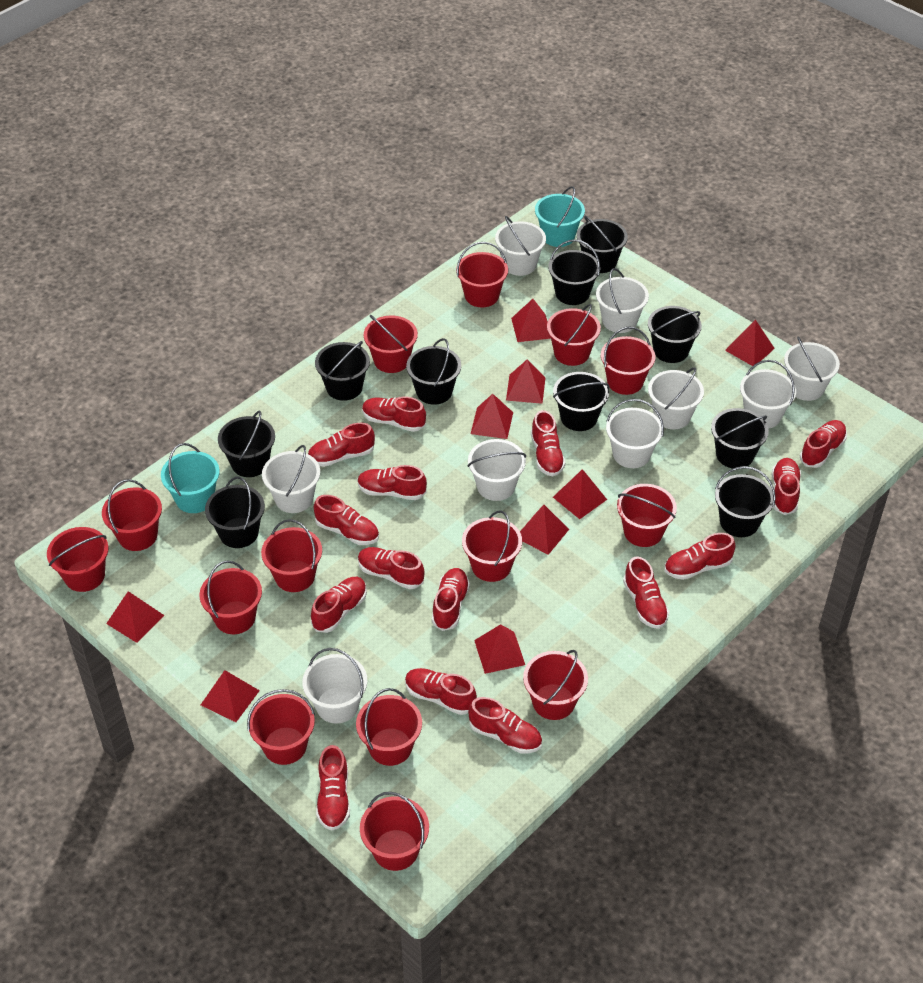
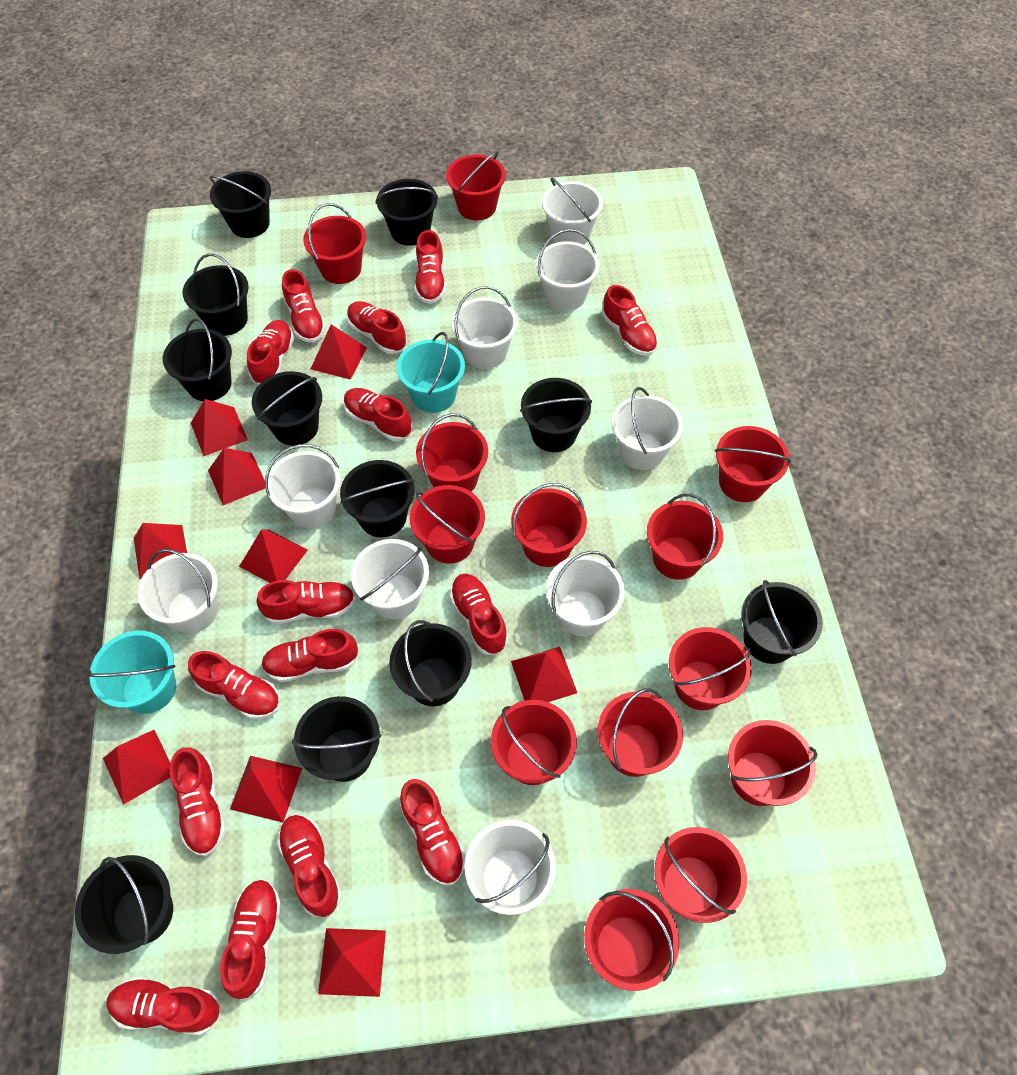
black bucket: [205,476,265,548] [218,411,275,477] [315,341,370,401] [406,338,461,405] [548,239,600,305] [553,372,610,431] [577,216,628,273] [648,306,702,363] [711,408,769,469] [715,466,776,537] = 10 -> [75,855,173,954] [163,318,232,401] [183,253,249,336] [210,171,271,238] [252,371,322,446] [292,696,381,782] [340,460,415,537] [376,179,439,246] [389,620,472,706] [520,378,592,452] [741,580,823,664] = 11
red bucket: [47,527,108,592] [102,479,162,551] [199,560,262,634] [247,689,315,765] [261,519,322,592] [356,688,422,766] [360,792,429,871] [364,315,418,373] [456,242,508,307] [462,510,522,582] [523,650,588,720] [547,304,601,366] [601,327,655,395] [617,484,677,547] = 14 -> [303,203,366,284] [410,485,485,564] [416,413,488,492] [446,151,506,220] [491,700,577,785] [511,483,587,567] [584,889,680,991] [598,689,683,777] [647,494,723,580] [654,827,747,923] [669,627,752,710] [715,426,791,502] [728,720,818,806] = 13

